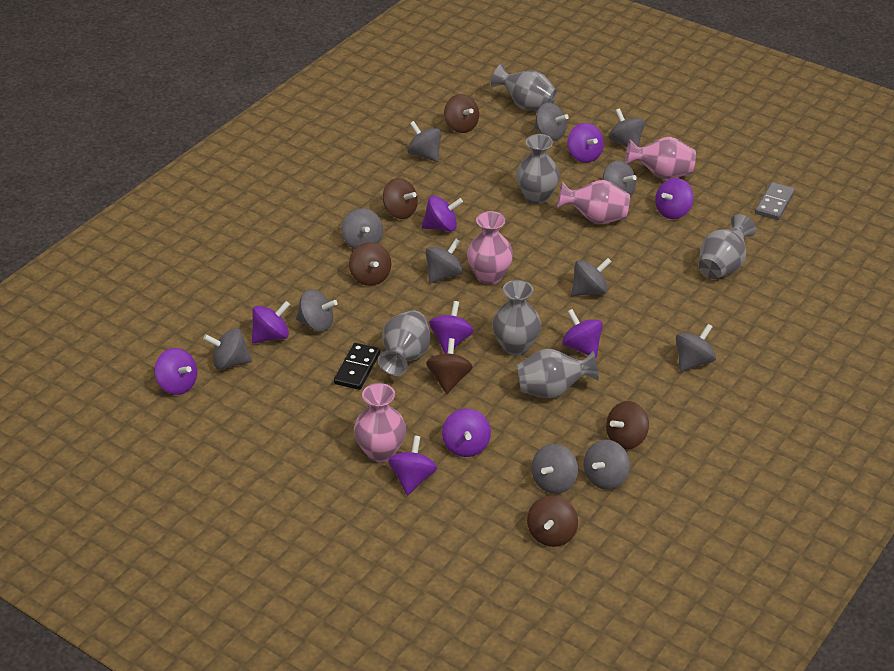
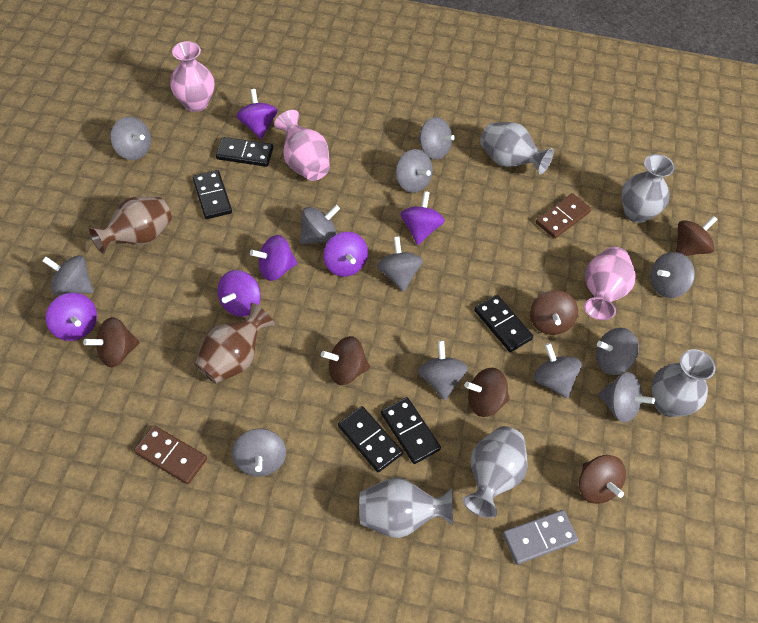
black domino: [334,343,380,390] = 1 -> [193,170,232,219] [216,137,273,167] [338,406,403,472] [381,397,441,464] [474,295,533,352] = 5
brown domino: none = 0 -> [134,425,207,484] [536,193,591,239] = 2
brown vase: none = 0 -> [88,197,172,254] [194,303,275,383] = 2
grey vase: [378,310,431,376] [491,64,557,110] [492,280,541,356] [516,134,560,204] [517,349,599,398] [699,214,756,279] = 6 -> [359,477,453,538] [463,426,527,518] [480,122,554,175] [621,154,675,223] [651,349,716,417] = 5
pink vase: [354,383,406,462] [467,211,513,284] [557,180,630,224] [625,137,696,179] = 4 -> [170,41,214,112] [274,110,330,181] [584,247,636,320] = 3
purple spinning top: [155,348,197,395] [252,301,290,343] [388,436,437,495] [422,196,463,232] [429,301,474,354] [442,409,491,457] [562,309,603,358] [567,123,604,163] [655,178,694,219] = 9 -> [46,293,97,341] [218,270,261,317] [236,89,278,139] [250,235,297,281] [323,232,368,277] [400,191,445,245] = 6

